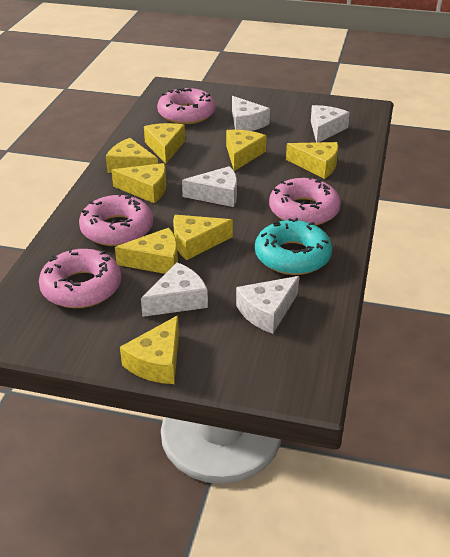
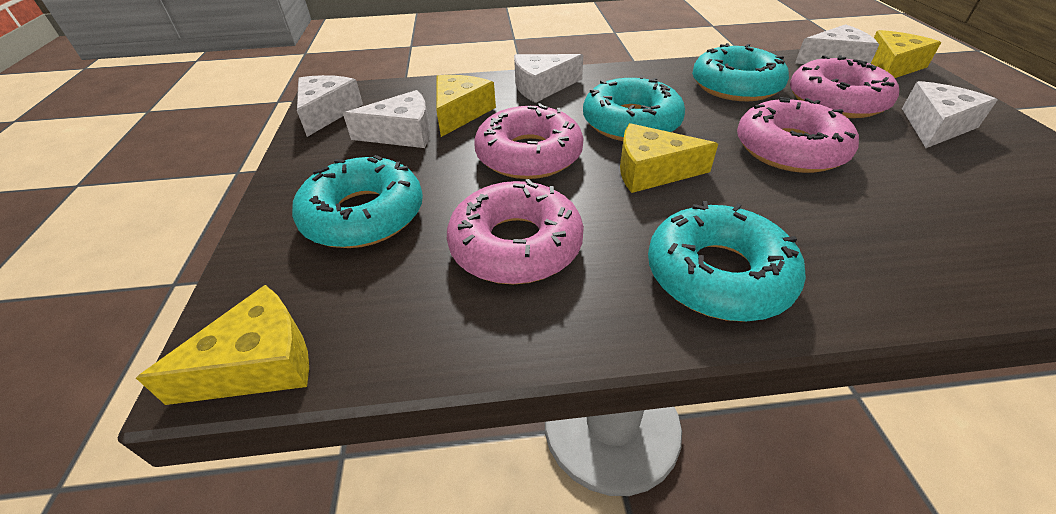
turquoise donut: [255,218,332,275] = 1 -> [292,155,423,248] [583,75,685,141] [648,201,806,322] [692,43,789,101] = 4
yellow cheese: [106,138,158,173] [111,163,166,203] [115,228,178,274] [120,315,179,384] [144,123,185,164] [173,215,233,260] [226,130,266,171] [286,142,338,179] = 8 -> [136,285,309,405] [436,75,496,137] [620,123,718,193] [871,30,941,78] = 4

